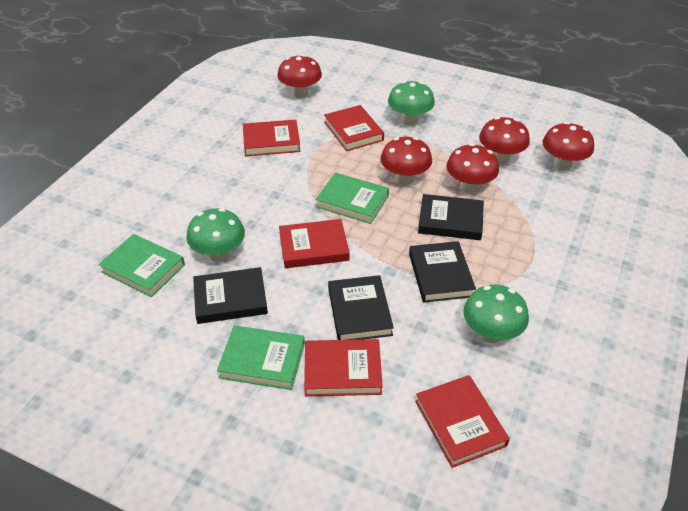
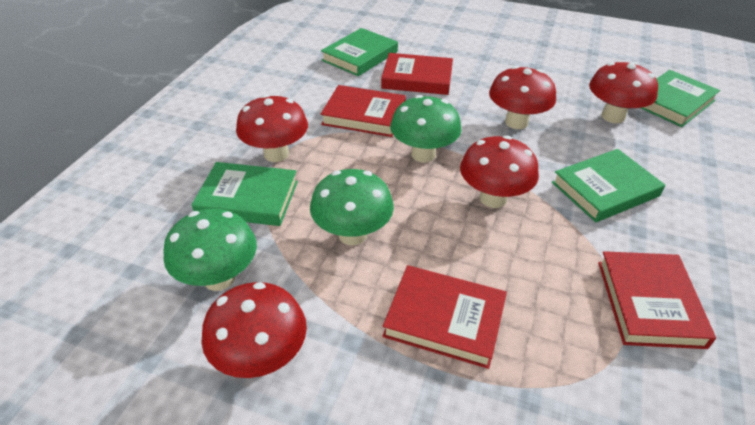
black book: [193,267,268,324] [328,275,394,340] [409,241,476,303] [418,194,484,240] = 4 -> none = 0
green book: [98,234,185,297] [217,325,305,390] [316,172,389,224] = 3 -> [192,162,298,226] [321,28,398,76] [552,149,665,222] [641,70,720,127] = 4
red book: [243,120,300,156] [279,219,350,268] [304,339,383,396] [324,105,384,151] [415,375,510,468] = 5 -> [320,85,406,137] [381,53,453,95] [382,265,507,369] [598,251,716,349] = 4

